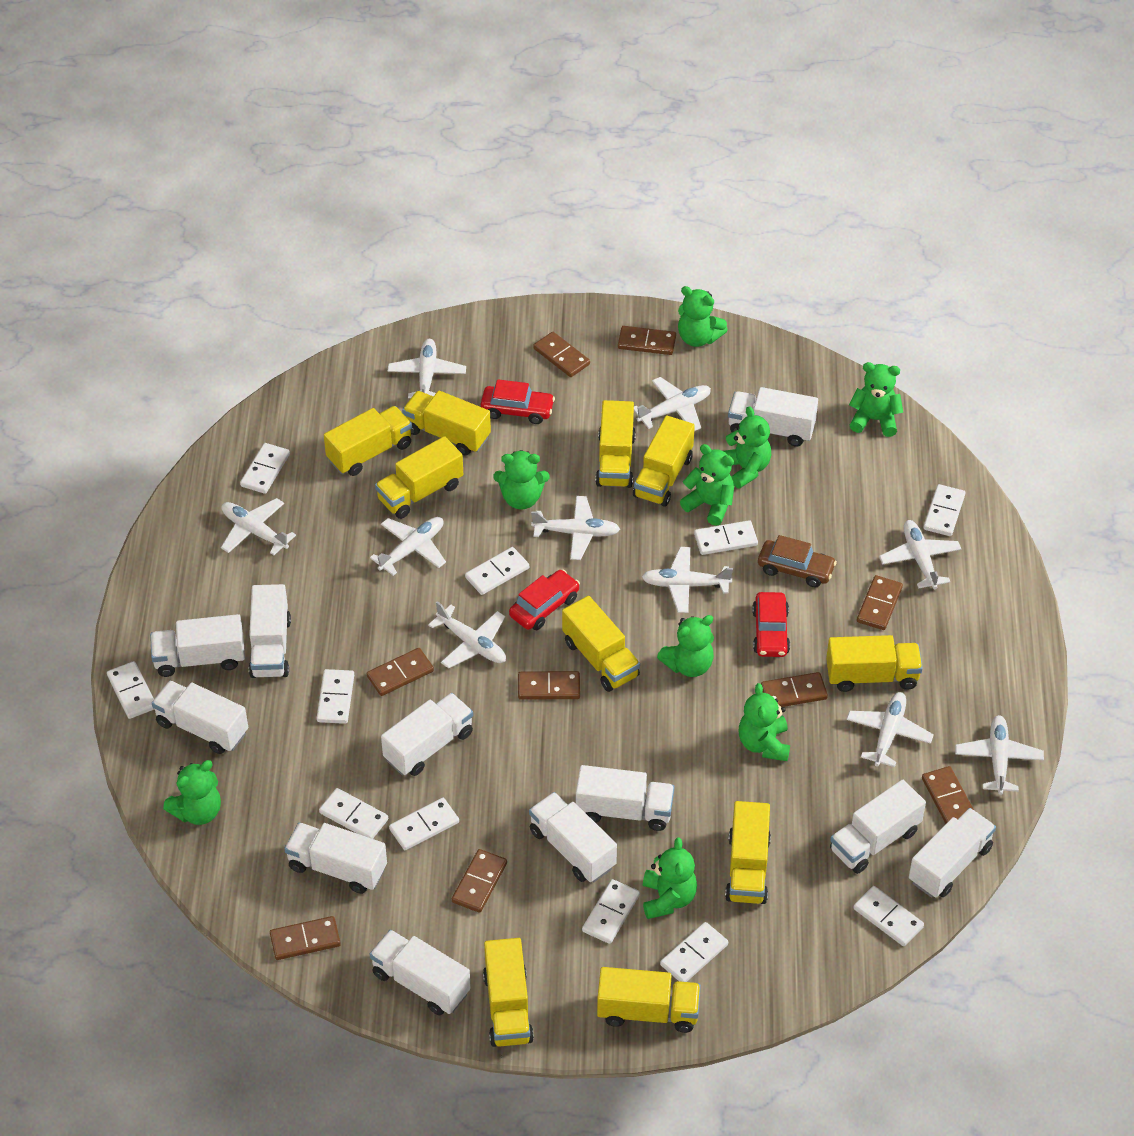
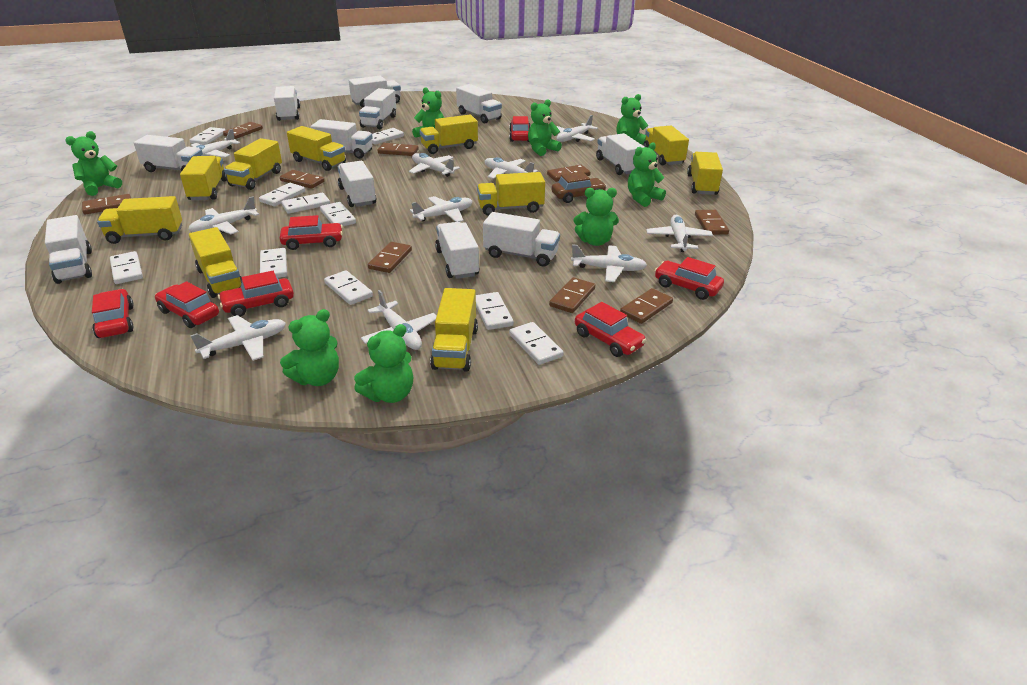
green teddy bear: [163,760,221,825] [493,450,549,510] [643,838,697,919] [657,615,714,677] [678,286,728,347] [680,444,734,526] [724,406,771,488] [738,683,790,761] [849,362,903,437] = 9 -> [65,131,122,196] [280,309,339,386] [354,324,413,403] [412,87,444,138] [528,99,562,156] [574,188,619,246] [616,94,648,145] [628,142,666,207] = 8
red car: [481,379,555,424] [509,570,580,630] [752,592,790,657] = 3 -> [92,289,134,338] [155,281,219,328] [218,271,294,317] [280,215,343,250] [510,116,531,142] [575,302,647,357] [654,257,724,300] = 7
white domino: [107,661,154,719] [240,443,290,494] [317,669,354,724] [319,788,388,839] [389,798,459,850] [465,547,529,595] [582,879,640,944] [660,922,728,982] [694,520,758,555] [853,886,924,946] [923,484,965,536] = 11 -> [110,251,143,284] [190,127,226,145] [259,183,305,206] [260,248,287,278] [281,193,330,214] [320,202,356,226] [324,270,373,305] [372,128,404,145] [476,292,514,330] [509,322,564,365] = 10

